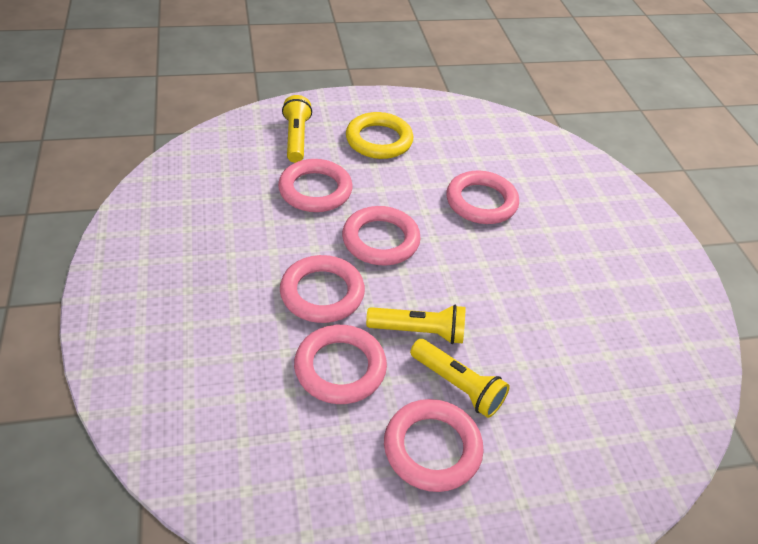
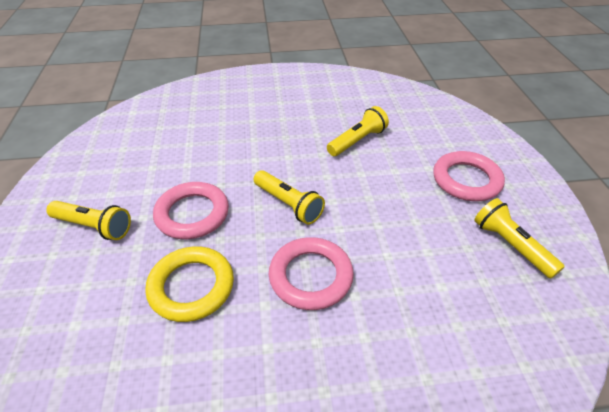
pink ring: [278,159,353,212] [280,255,365,323] [294,325,387,404] [342,206,421,265] [384,399,484,492] [446,171,519,224] = 6 -> [153,182,229,239] [269,237,354,310] [433,151,505,201] = 3
yellow flashlight: [282,95,312,163] [366,305,465,344] [410,339,510,418] = 3 -> [46,201,131,240] [254,170,325,225] [327,106,389,156] [474,198,565,279] = 4

